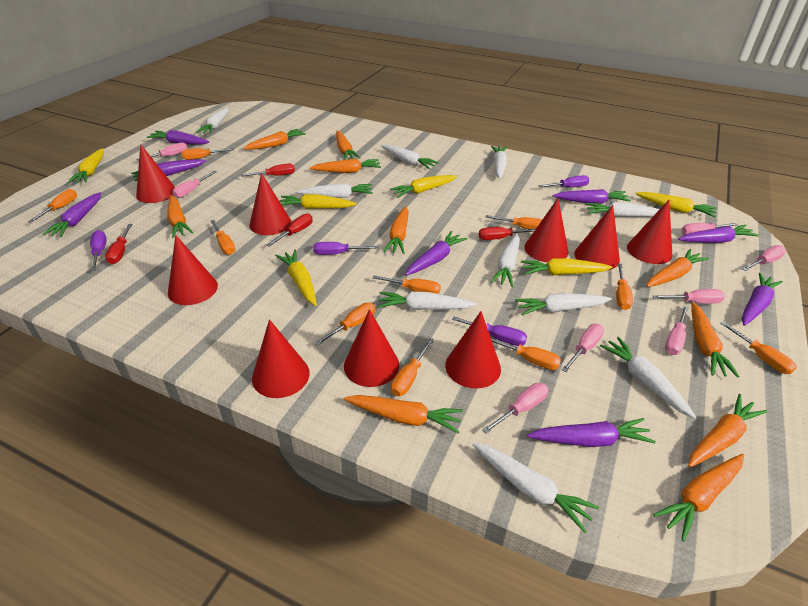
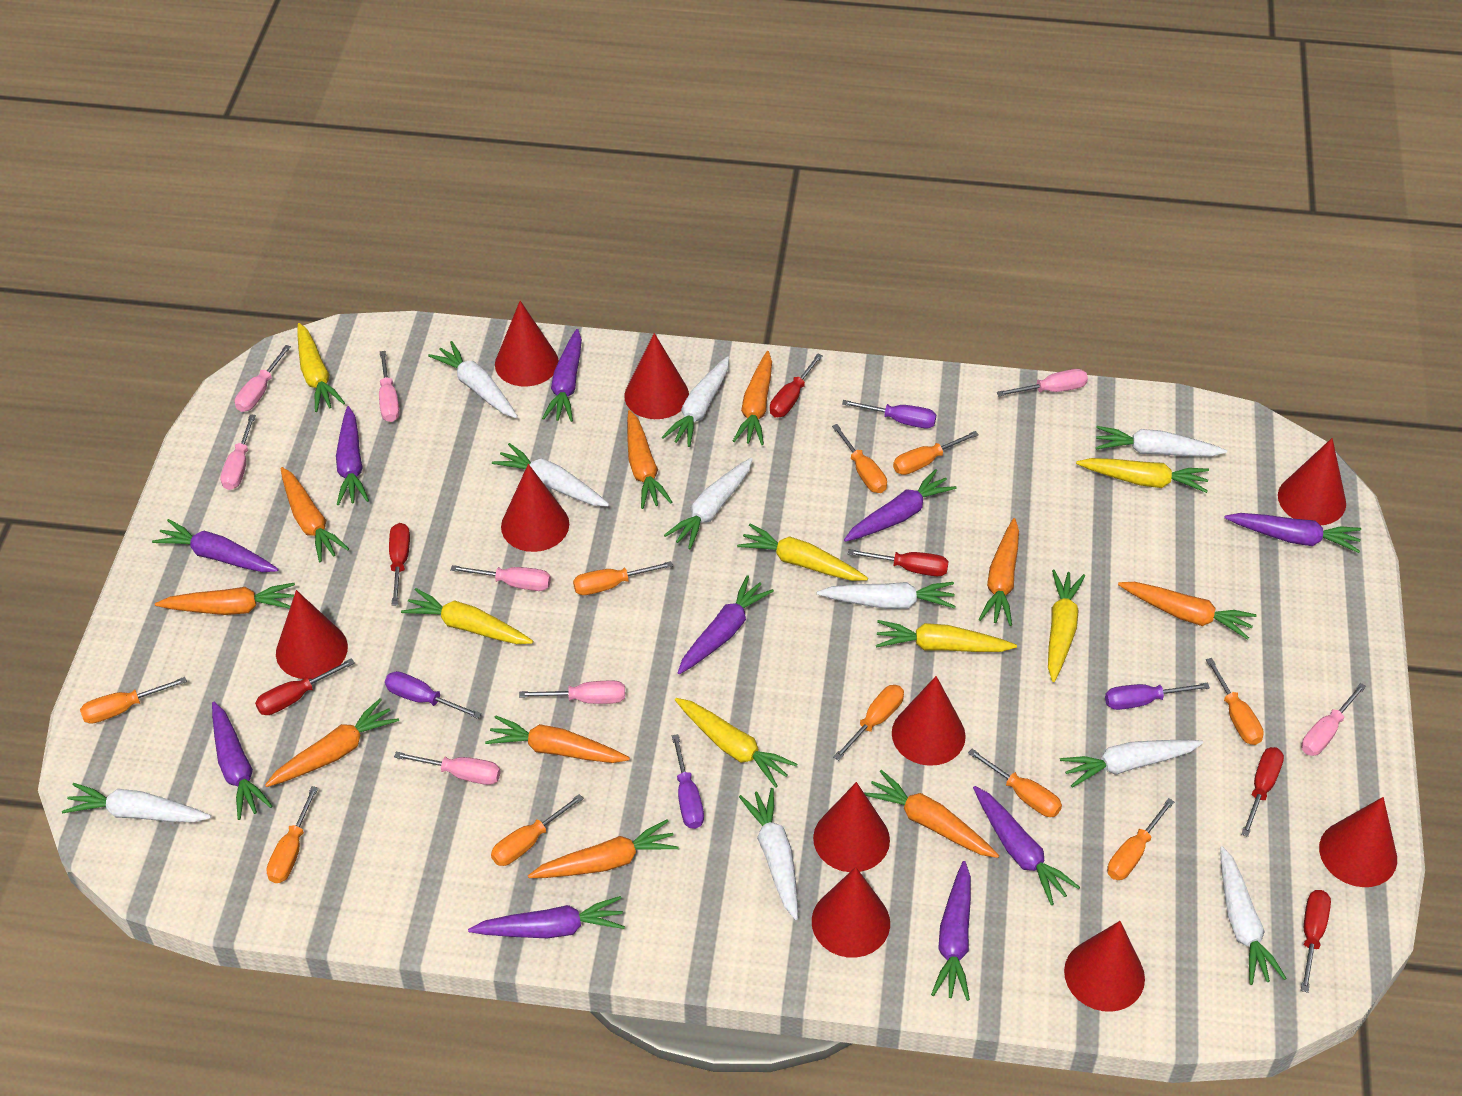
purple carrot: [43,192,101,237] [131,159,206,181] [147,130,210,145] [405,231,468,276] [527,418,656,447] [553,189,631,204] [678,225,759,243] [742,272,783,326] = 8 -> [152,519,279,572] [212,702,273,820] [336,406,369,505] [468,896,625,938] [542,329,582,422] [678,575,774,674] [844,469,956,542] [931,861,971,1001] [973,786,1080,905] [1224,513,1361,553] = 10
red cone: [136,144,175,203] [168,235,218,305] [249,173,291,235] [252,319,310,398] [344,309,399,387] [445,311,501,389] [524,198,568,262] [574,205,620,270] [627,200,672,264] = 9 -> [276,590,348,679] [495,301,559,387] [501,464,569,552] [624,333,689,419] [812,867,890,958] [813,782,890,872] [892,676,966,766] [1064,921,1145,1012] [1278,438,1346,525] [1319,797,1397,887] = 10
red screwdriver: [105,224,132,264] [241,164,295,177] [266,214,313,246] [479,227,535,240] = 4 -> [255,658,355,715] [389,523,410,606] [770,353,823,417] [848,549,949,576] [1241,747,1284,837] [1301,890,1331,993] = 6
yellow carrot: [68,148,104,183] [275,250,317,306] [279,194,357,209] [390,175,457,198] [521,258,613,275] [635,192,717,217] = 6 -> [297,323,345,412] [401,588,533,644] [675,698,797,788] [737,524,868,581] [876,620,1017,652] [1048,570,1085,682] [1076,458,1209,493] = 7

